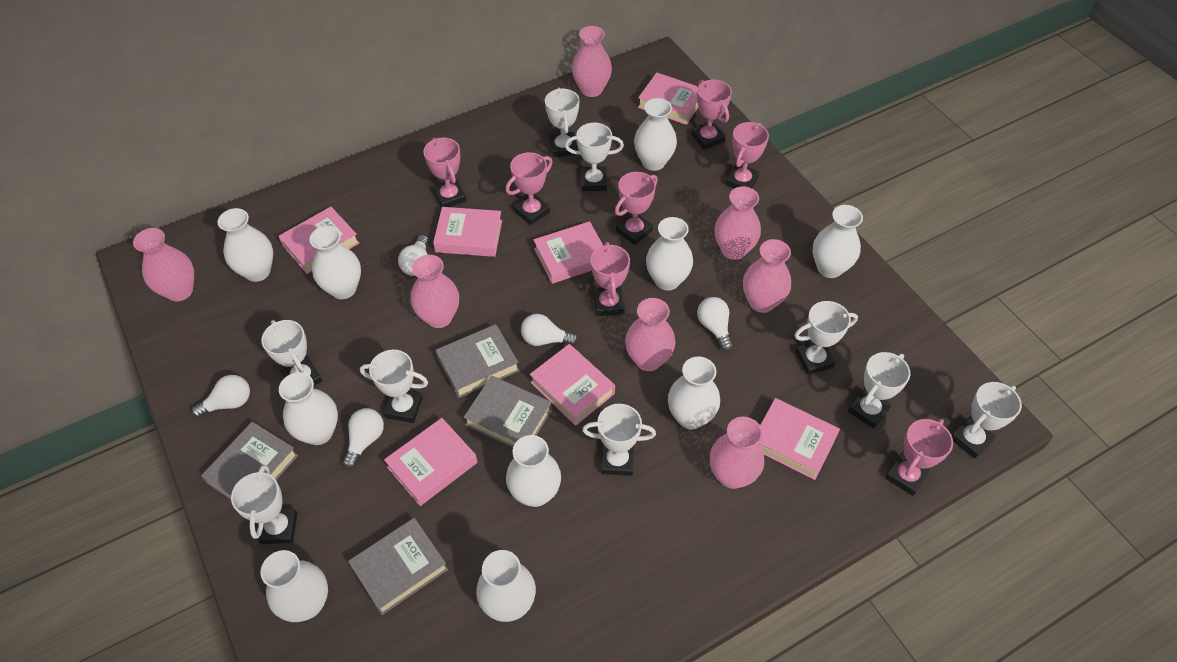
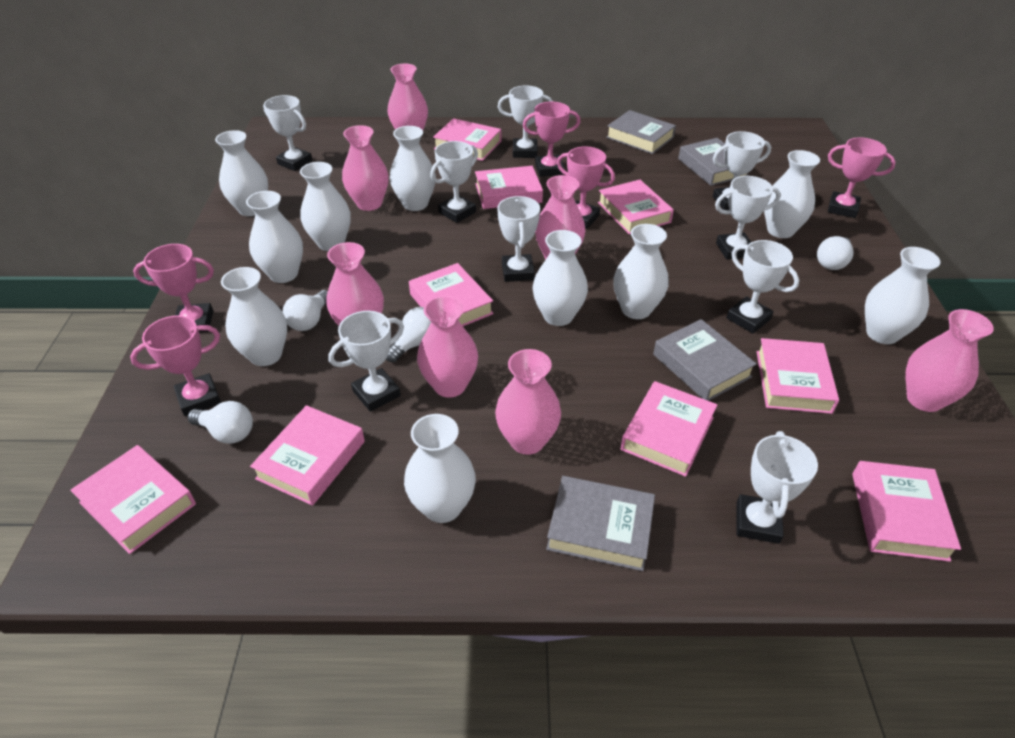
pink book: [279,207,359,274] [384,418,477,506] [433,207,502,257] [530,344,615,426] [534,221,603,284] [638,72,698,125] [759,398,840,480] = 7 -> [70,445,196,554] [250,405,365,506] [409,263,494,326] [433,118,501,161] [475,166,543,209] [598,180,674,234] [621,381,717,477] [757,338,839,414] [852,461,961,562] = 9
pink trophy: [424,138,466,208] [506,152,553,225] [591,242,630,316] [615,172,658,245] [691,79,732,150] [725,122,769,188] [885,419,953,496] = 7 -> [130,315,221,416] [133,244,214,333] [523,102,580,177] [557,147,615,229] [828,137,896,218] = 5
white light bulb: [192,375,250,418] [343,408,384,469] [398,235,429,276] [521,314,578,346] [697,297,733,351] = 5 -> [187,401,253,444] [283,290,328,331] [386,307,431,362] [817,236,854,270] = 4

